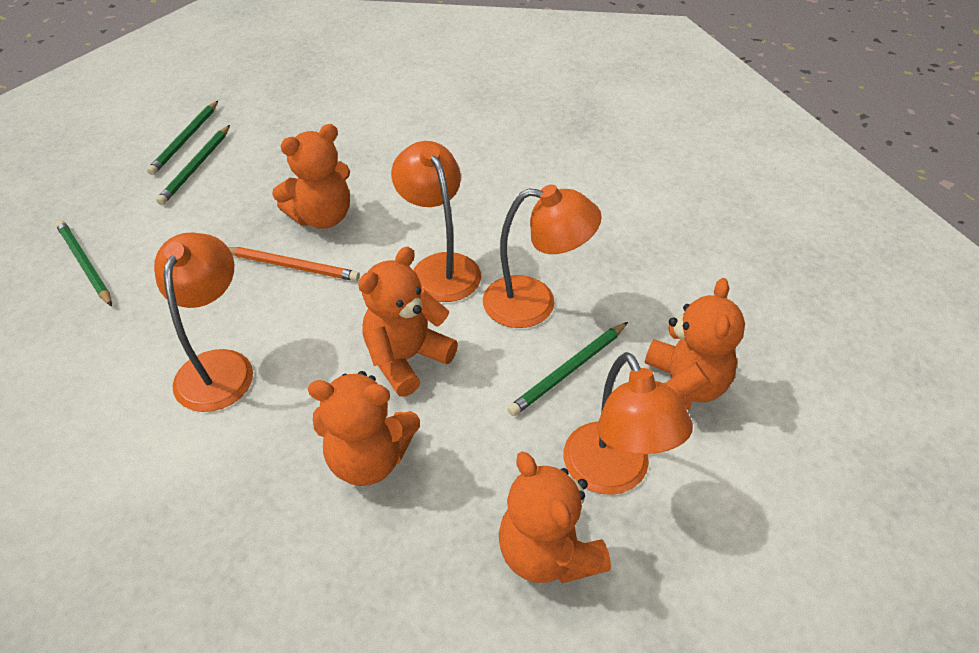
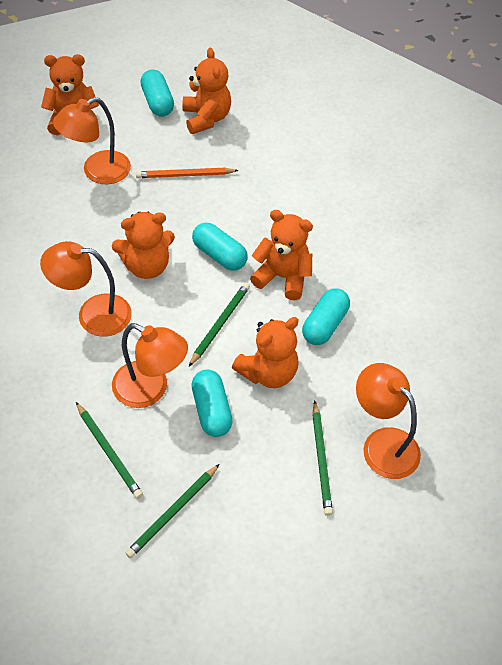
turquoise capsule: none = 0 -> [141,69,174,117] [191,370,233,437] [192,222,248,271] [302,288,350,345] = 4

